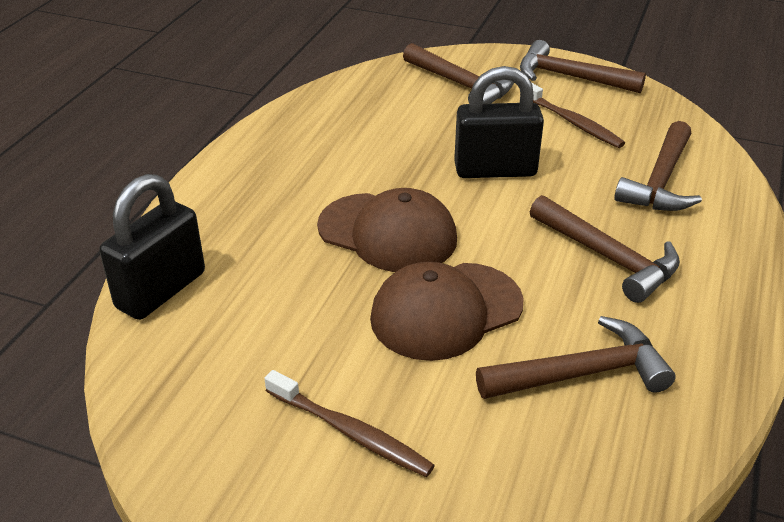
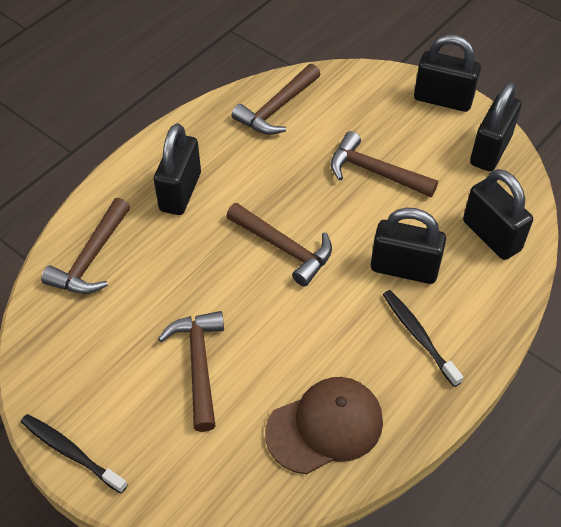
black padlock: [99,174,205,320] [454,66,544,178] = 2 -> [154,123,201,215] [371,208,446,284] [414,35,481,112] [463,169,533,260] [470,83,522,172] = 5
black toothbrush: none = 0 -> [21,414,128,494] [383,290,463,387] = 2
brown cap: [317,188,457,272] [370,262,524,361] = 2 -> [265,377,383,474] = 1
brown toothbrush: [264,370,435,477] [532,83,625,148] = 2 -> none = 0

